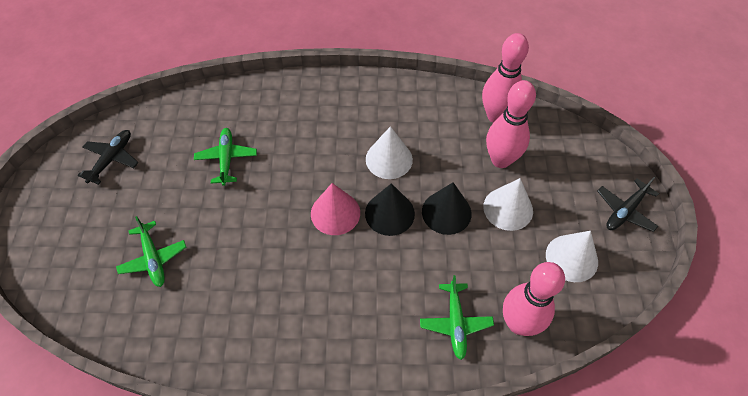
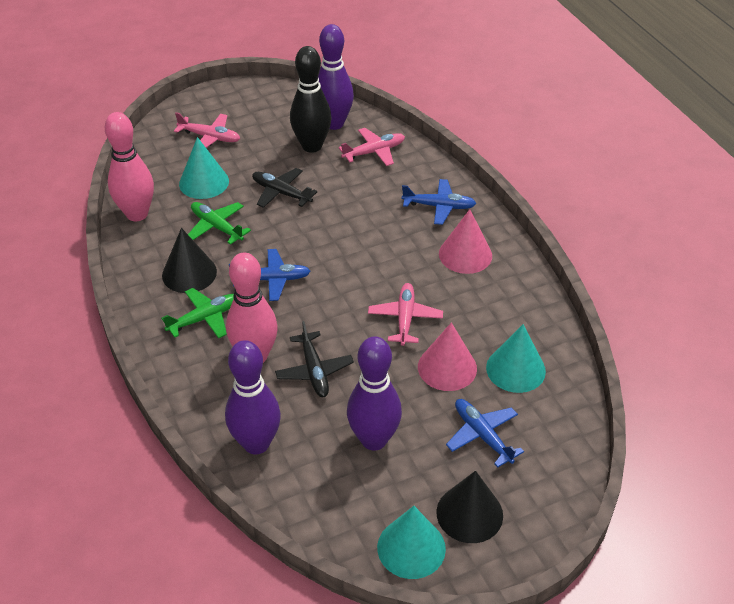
black bowling pin: none = 0 -> [290,46,332,153] = 1
blue plane: none = 0 -> [229,249,310,301] [402,179,476,225] [446,399,524,468] = 3
green plane: [116,216,186,287] [194,128,257,186] [420,275,494,360] = 3 -> [161,288,234,339] [188,202,251,245] = 2
pink bowling pin: [482,33,529,123] [486,80,536,168] [503,262,565,336] = 3 -> [105,112,154,221] [226,253,278,363] = 2
pink cone: [311,183,360,235] = 1 -> [418,322,477,391] [439,209,492,274] = 2
pink plane: none = 0 -> [174,112,240,148] [339,128,405,166] [368,283,443,346] = 3
purple bowling pin: none = 0 -> [225,340,281,454] [318,24,354,130] [347,336,402,451] = 3
turquoise cone: none = 0 -> [179,137,229,199] [377,506,446,579] [486,324,546,393] = 3
white cone: [366,126,413,179] [483,178,533,231] [546,231,598,282] = 3 -> none = 0

